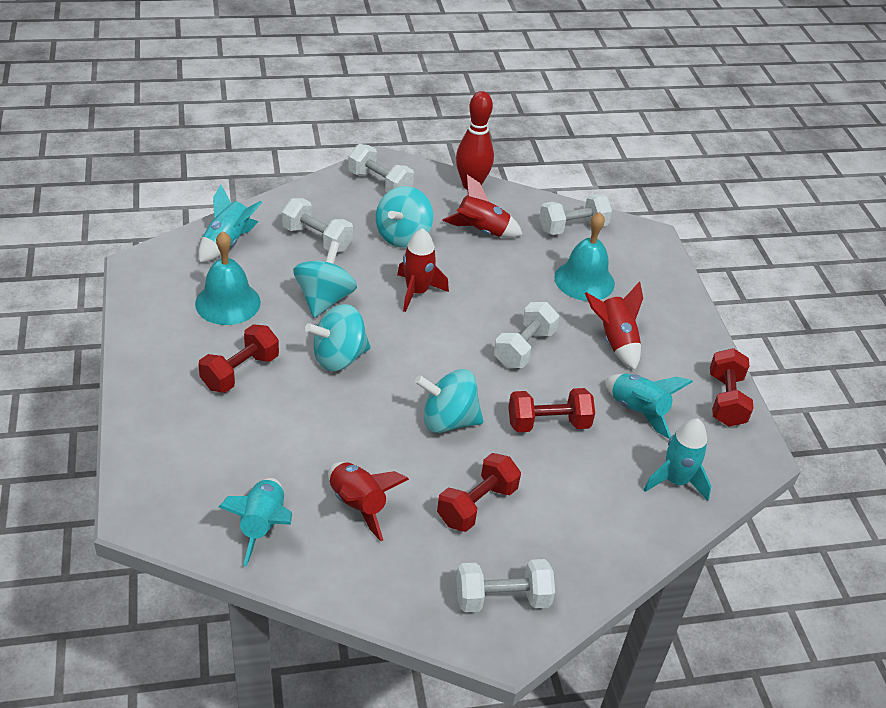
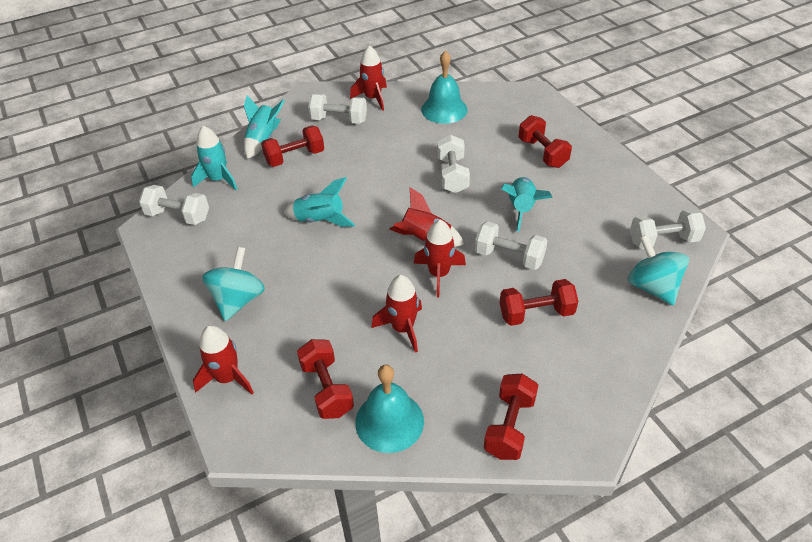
red bowling pin: [456,91,494,189] = 1 -> none = 0
red dumbbell: [198,324,279,393] [437,453,521,532] [508,388,595,432] [710,348,754,427] = 4 -> [261,126,324,167] [297,339,354,419] [484,374,538,460] [500,279,578,326] [519,115,572,168] = 5
red rocket: [328,462,409,541] [397,228,449,312] [442,175,523,238] [585,281,643,370] = 4 -> [193,325,254,394] [350,45,387,111] [371,275,422,353] [389,187,465,247] [414,220,466,297] = 5
turquoise spinning top: [293,241,357,318] [305,304,371,371] [376,186,433,248] [415,369,484,433] = 4 -> [202,247,265,321] [627,235,689,306] = 2

